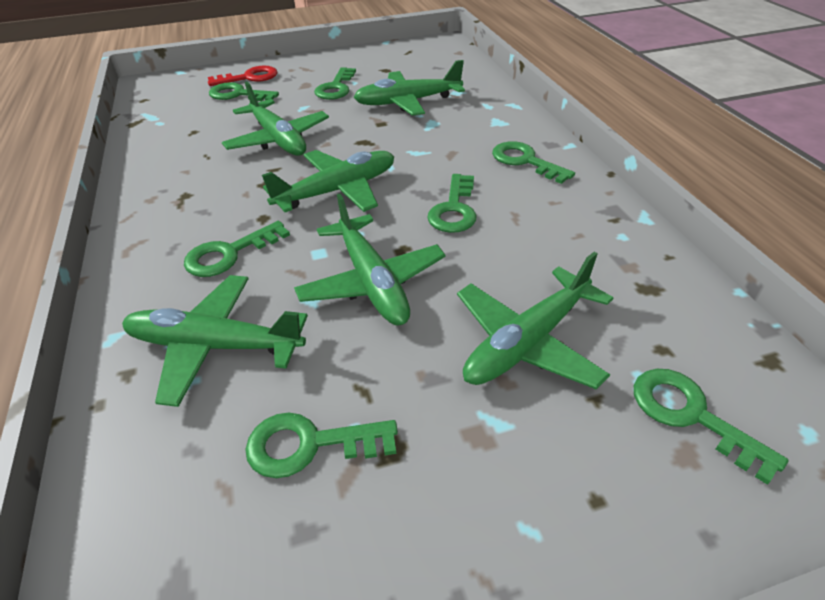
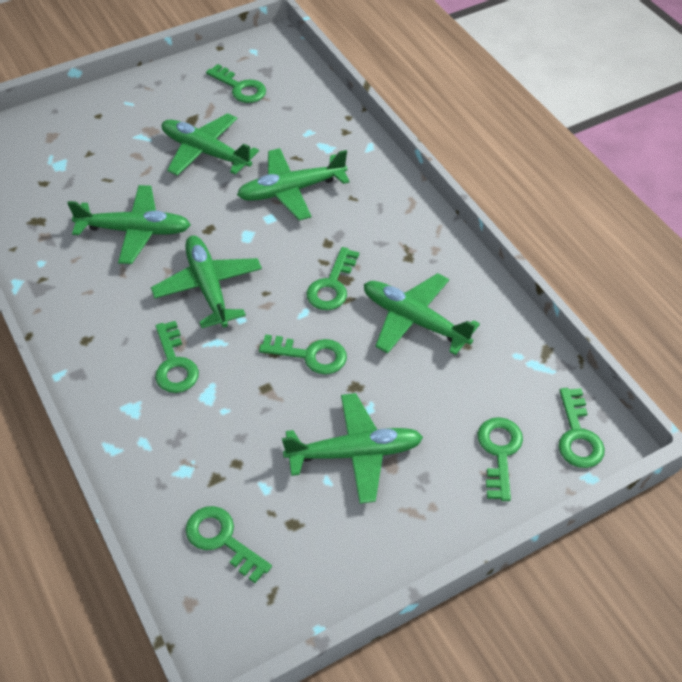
red key: [208,66,277,86] = 1 -> none = 0

